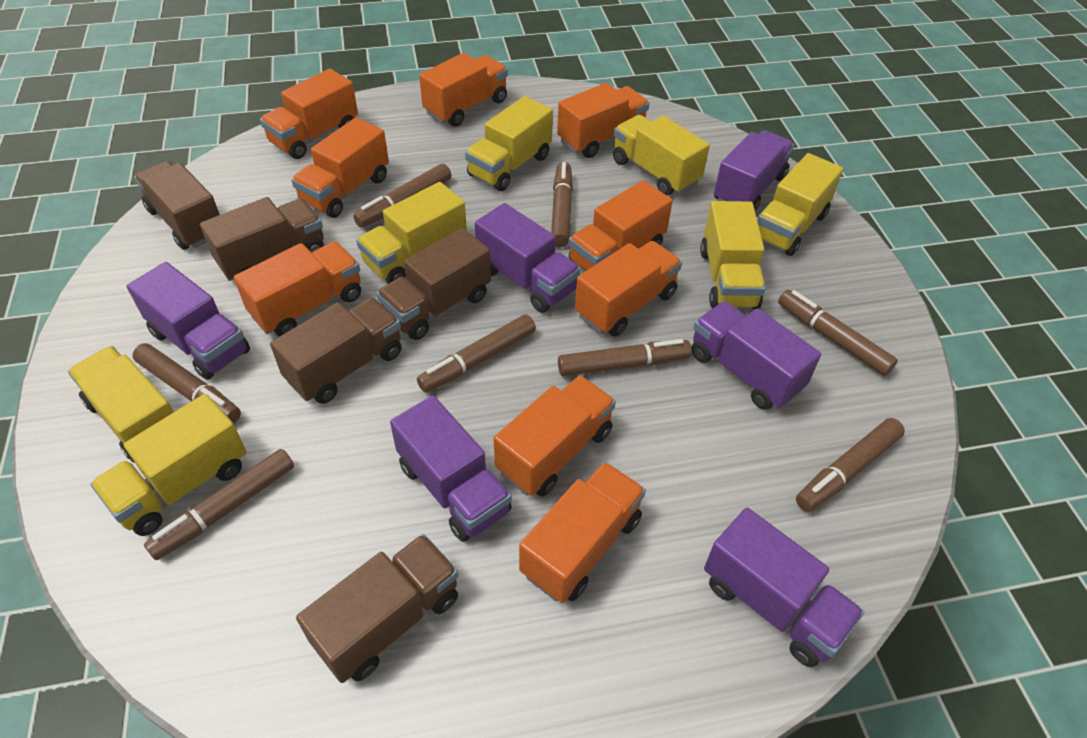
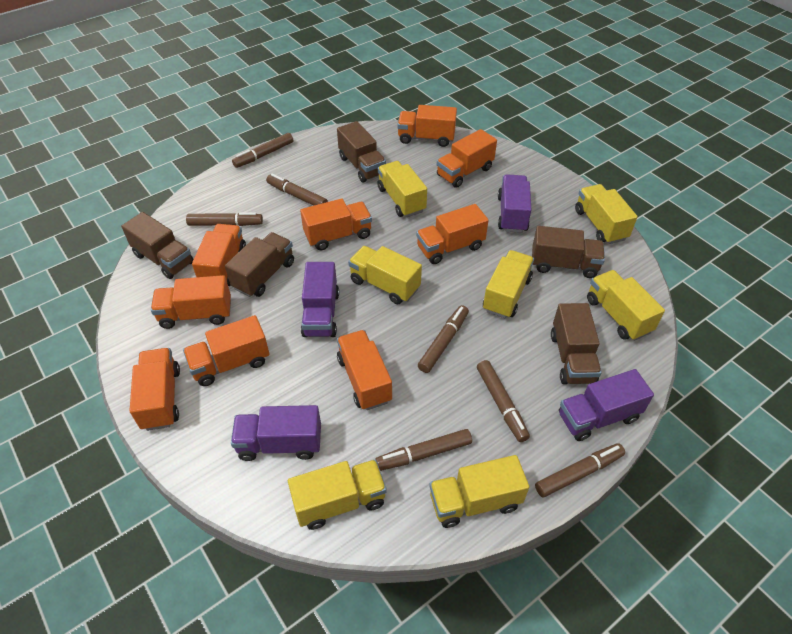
brown marker: [132,343,241,424] [144,449,294,560] [353,164,451,228] [417,314,536,393] [551,162,573,247] [558,339,692,376] [778,290,898,376] [796,418,905,512] = 8 -> [186,212,263,226] [232,133,293,168] [266,174,328,206] [375,429,472,471] [418,305,469,373] [477,360,530,442] [535,443,625,498] = 7
purple truck: [127,262,250,380] [390,395,512,542] [475,203,581,313] [691,301,821,410] [704,508,864,667] [714,130,794,211] = 6 -> [231,405,321,461] [301,262,339,337] [498,174,531,233] [559,369,654,441] = 4

